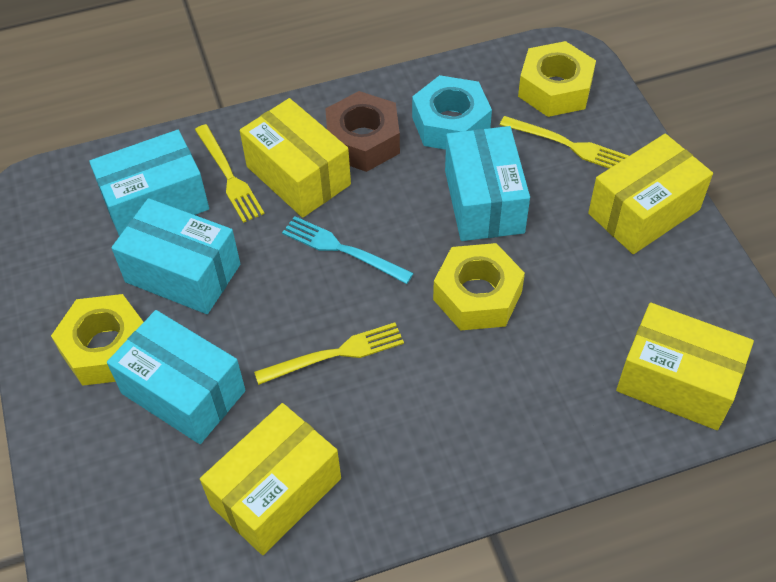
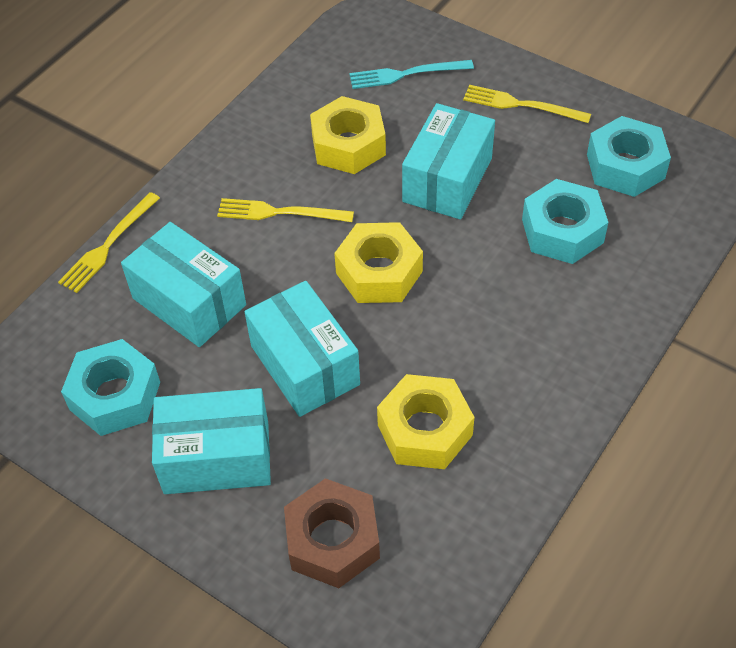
turquoise nut: [412,75,492,150] = 1 -> [61,339,160,436] [522,179,608,264] [587,116,671,197] = 3
yellow box: [200,403,341,555] [240,98,351,218] [588,134,713,254] [616,303,754,430] = 4 -> none = 0

